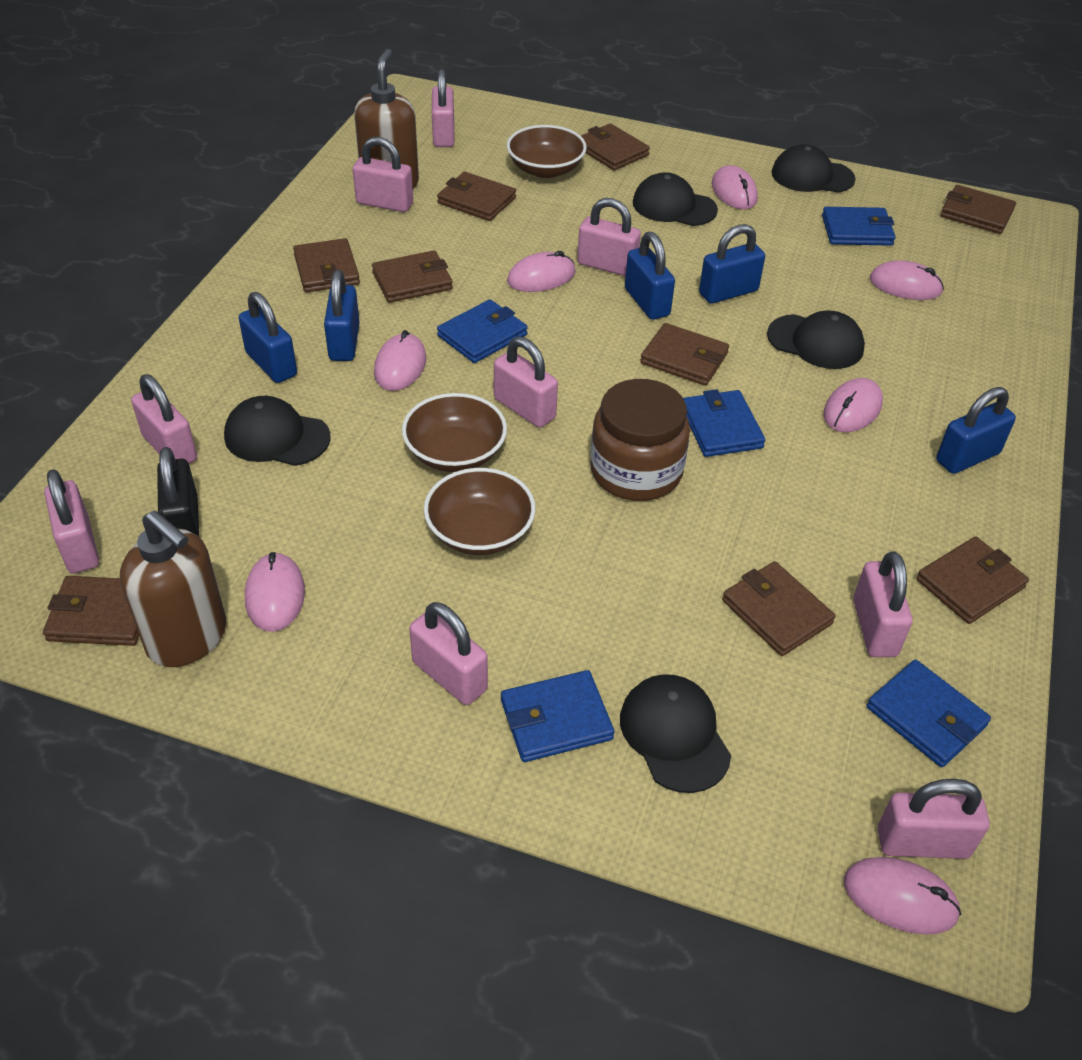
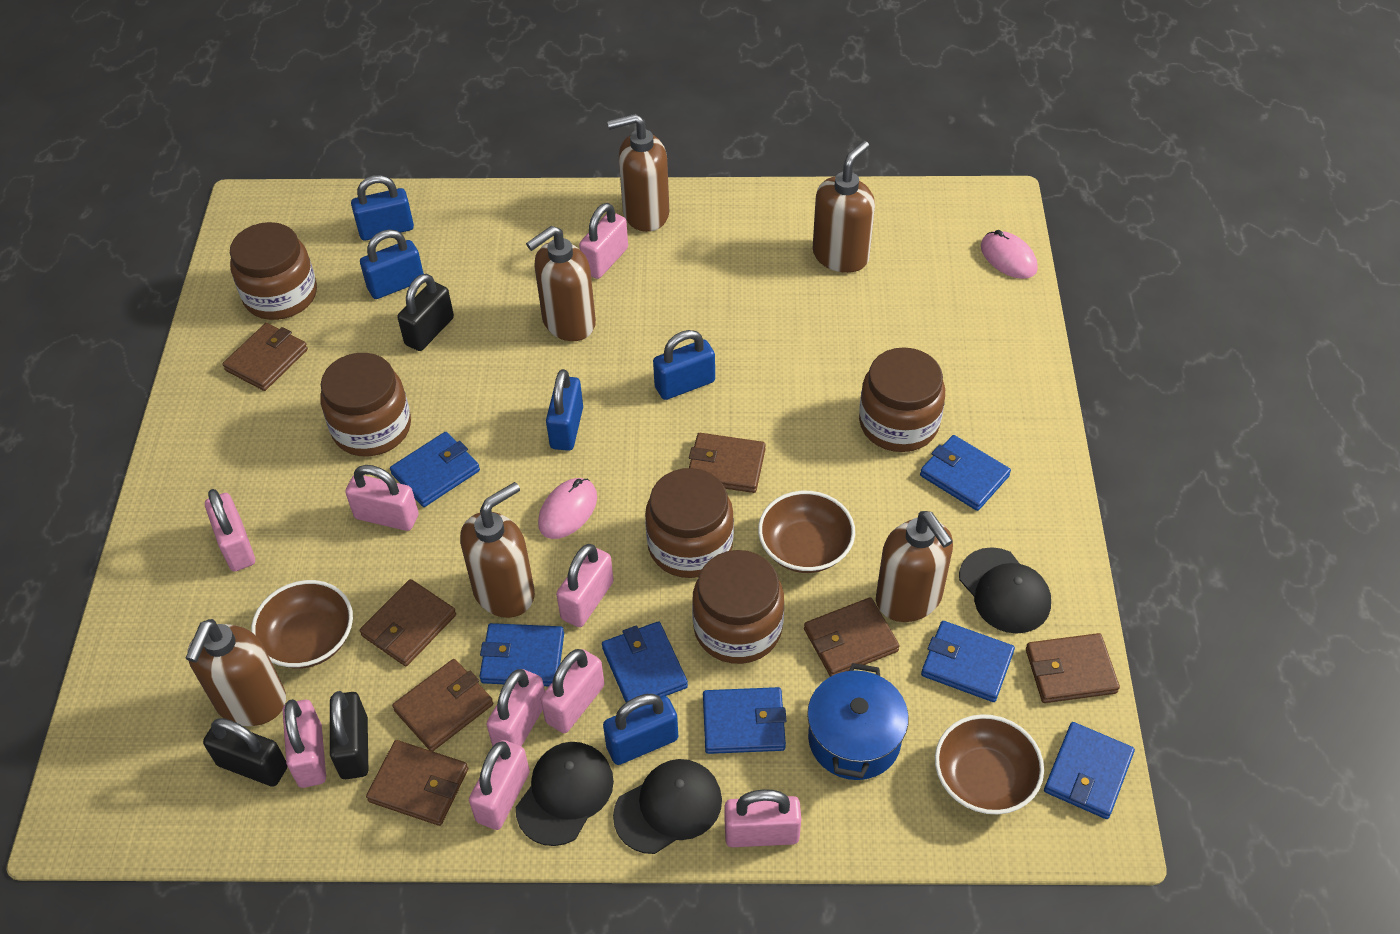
black cap: [224,396,330,466] [620,674,731,793] [633,172,718,226] [767,310,865,369] [771,144,856,192] = 5 -> [516,742,614,846] [613,759,722,854] [959,547,1051,634] = 3
black padlock: [157,447,199,536] = 1 -> [203,718,287,787] [330,691,368,779] [397,274,454,351] = 3
blue pot: none = 0 -> [807,663,909,780] = 1
blue wallet: [437,299,528,363] [501,670,614,762] [683,389,765,457] [822,207,896,246] [866,660,991,767] = 5 -> [390,432,480,507] [479,623,564,686] [602,621,688,702] [703,687,786,754] [920,435,1011,511] [921,621,1015,702] [1044,722,1135,819] = 7
brown jar: [590,379,690,501] = 1 -> [230,222,317,320] [320,353,411,457] [645,468,734,578] [692,550,784,664] [859,347,945,452] = 5
brown soap dispenser: [120,511,226,667] [354,49,419,188] = 2 -> [186,619,286,726] [460,482,535,618] [526,226,596,341] [607,113,669,232] [813,141,875,273] [876,511,953,622] = 6
brown wallet: [43,576,139,646] [293,238,360,292] [372,250,453,303] [437,172,516,221] [581,123,650,170] [640,323,729,386] [722,561,836,656] [916,536,1029,624] [940,185,1016,234] = 9 -> [222,323,308,391] [360,579,456,666] [366,740,468,826] [392,659,493,751] [689,433,766,493] [804,597,900,677] [1026,633,1120,703] = 7
pink mouse: [245,552,305,632] [374,330,426,391] [507,251,576,292] [712,165,758,209] [823,378,883,432] [844,857,961,935] [870,260,944,300] = 7 -> [538,478,597,539] [981,230,1038,279] = 2

